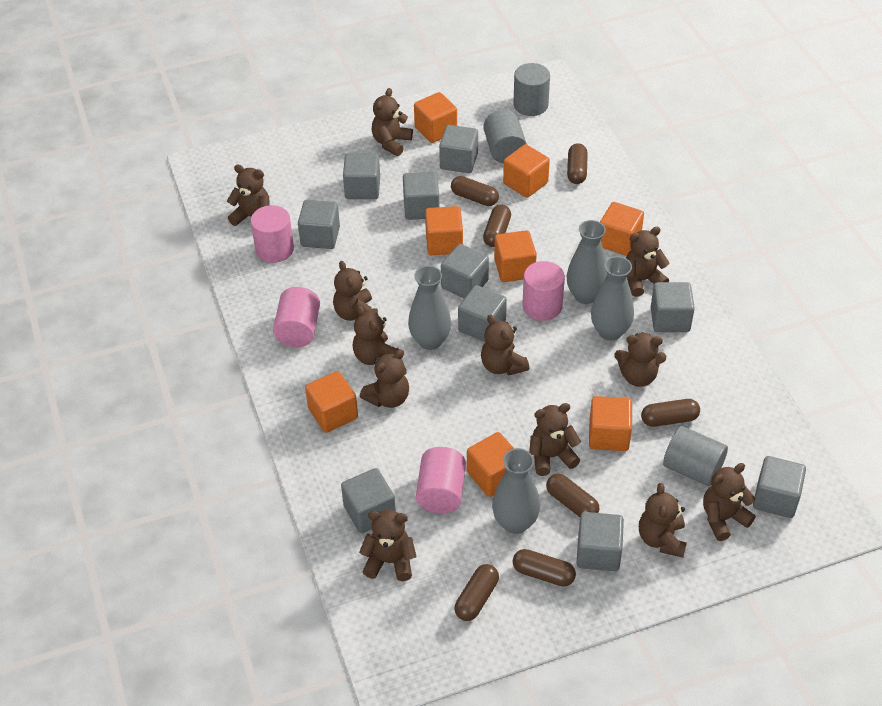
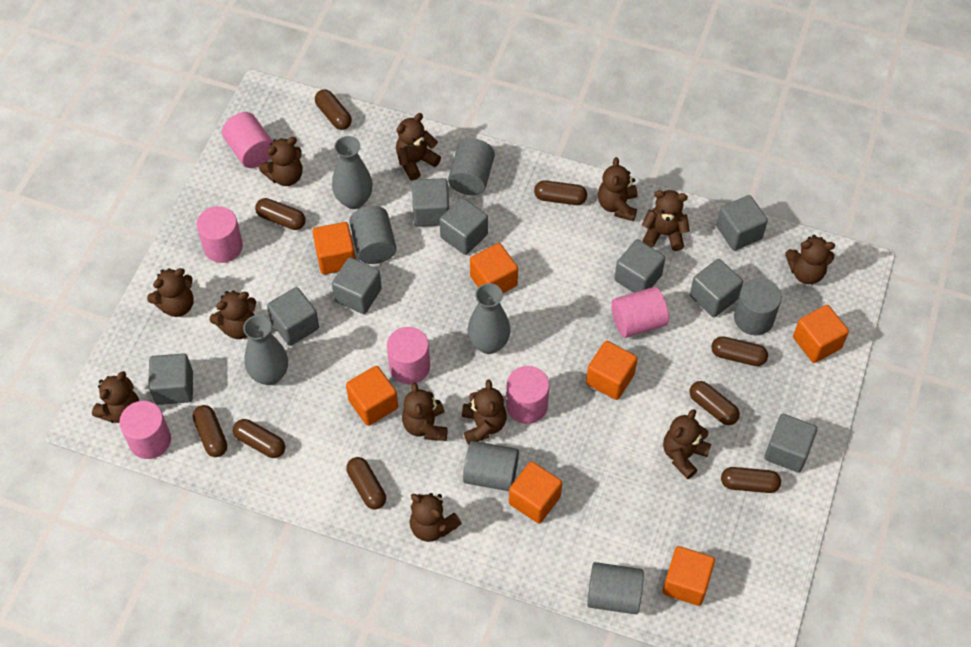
brown capsule: [451,176,499,206] [454,564,499,621] [483,204,511,247] [513,549,576,587] [546,474,600,517] [567,143,588,184] [641,399,700,427] = 7 -> [193,405,227,457] [233,419,285,458] [255,198,305,230] [315,89,352,130] [346,457,386,510] [534,180,587,205] [689,381,740,425] [711,336,768,366] [721,467,781,493] = 9
grey cube: [298,200,340,249] [341,468,396,533] [343,153,380,199] [403,172,439,220] [439,125,478,173] [441,244,489,299] [458,285,507,342] [576,512,624,571] [651,282,695,332] [753,456,806,518] = 10 -> [148,353,193,405] [267,287,319,346] [332,257,382,314] [412,178,449,227] [440,198,488,255] [614,239,665,293] [690,259,743,317] [716,195,768,251] [764,414,817,473] = 9
grey cylinder: [483,110,527,163] [513,63,550,116] [663,426,728,486] = 3 -> [349,206,397,264] [448,138,495,195] [463,441,519,491] [587,562,644,614] [734,278,782,335] = 5
grey vase: [408,266,451,350] [492,448,540,534] [567,220,607,304] [591,256,634,341] = 4 -> [243,315,288,385] [332,136,373,209] [468,283,510,354] = 3
orange cube: [305,371,358,433] [414,92,457,143] [425,206,463,255] [467,432,514,497] [494,230,537,282] [503,144,550,198] [589,396,632,451] [600,202,644,256] = 8 -> [313,222,355,274] [346,366,398,426] [470,243,518,293] [509,461,562,524] [586,341,638,400] [663,546,715,606] [793,305,849,363] = 7
pink cylinder: [251,205,294,263] [273,287,320,347] [416,447,466,514] [522,261,565,321] = 4 -> [119,401,171,459] [197,206,243,263] [222,112,273,168] [387,327,430,384] [506,366,550,424] [611,287,669,338] = 6

